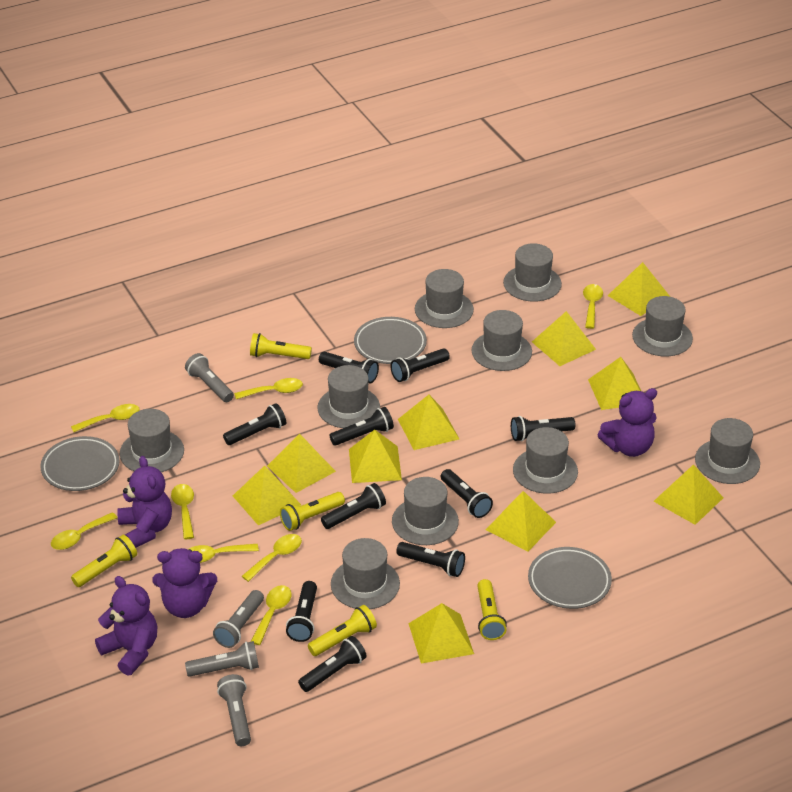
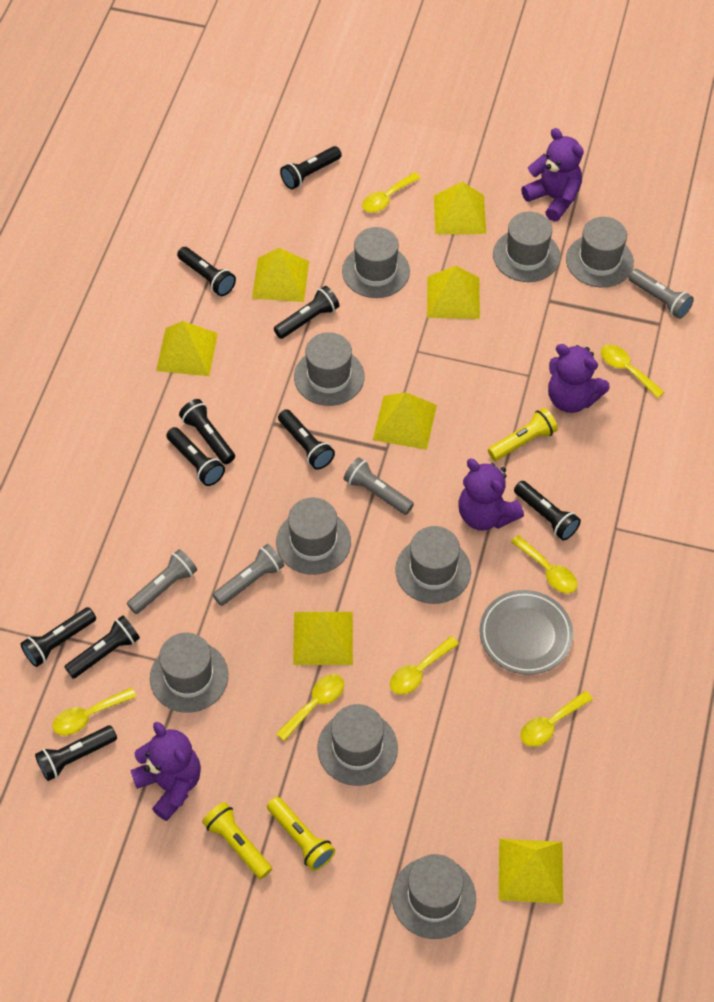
grey hat: [120,409,184,472] [317,365,380,428] [331,538,400,609] [392,477,459,545] [415,269,474,328] [471,310,532,371] [503,243,562,302] [513,427,578,494] [632,296,693,356] [695,418,760,484] = 10 -> [150,633,228,713] [276,498,351,575] [294,332,364,406] [317,704,398,786] [342,227,410,298] [392,854,476,939] [395,526,471,604] [493,212,560,282] [566,217,634,287] = 9
grey plate: [40,436,120,491] [354,317,427,364] [528,547,612,609] = 3 -> [479,590,573,675] = 1
yellow flashlight: [71,535,137,587] [250,333,312,359] [280,492,345,531] [308,605,377,656] [477,579,507,640] = 5 -> [202,802,272,879] [267,797,335,871] [488,408,558,461] = 3
yellow pyramid: [233,465,301,525] [267,434,336,493] [349,430,402,483] [398,395,459,450] [408,603,474,664] [486,491,556,552] [532,311,596,366] [588,357,641,410] [608,262,670,316] [653,464,723,525] = 10 -> [156,321,218,376] [252,248,309,302] [293,612,353,665] [373,392,437,450] [427,266,480,319] [434,182,486,234] [499,839,563,904] = 7
yellow spoon: [51,512,117,550] [71,404,140,432] [171,484,194,539] [188,544,259,563] [234,378,303,399] [242,534,302,582] [251,585,292,645] [583,284,603,329] = 8 -> [52,687,137,736] [276,674,344,742] [362,172,421,213] [390,636,459,695] [511,535,578,593] [520,691,593,747] [601,345,664,398] = 7

